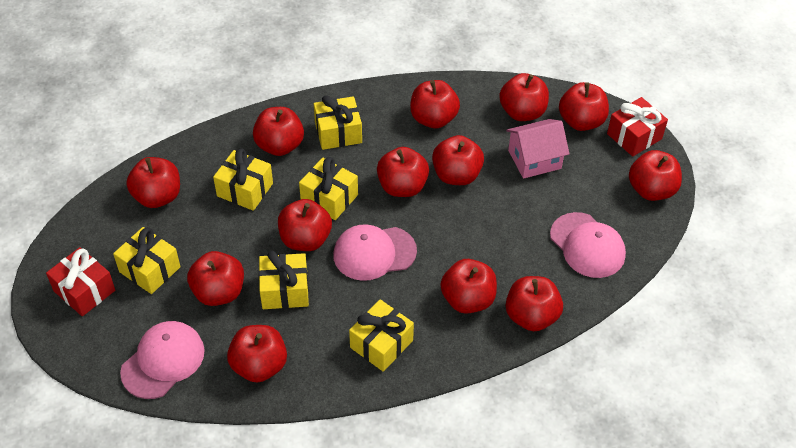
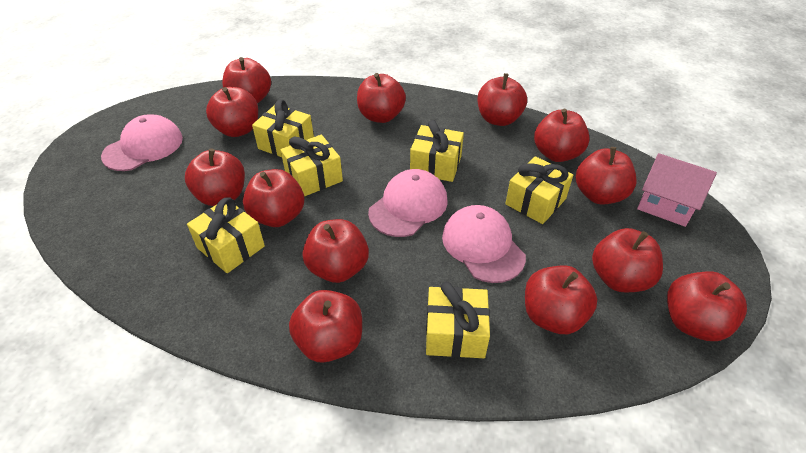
red gift: [46,247,115,316] [607,97,668,157] = 2 -> none = 0

